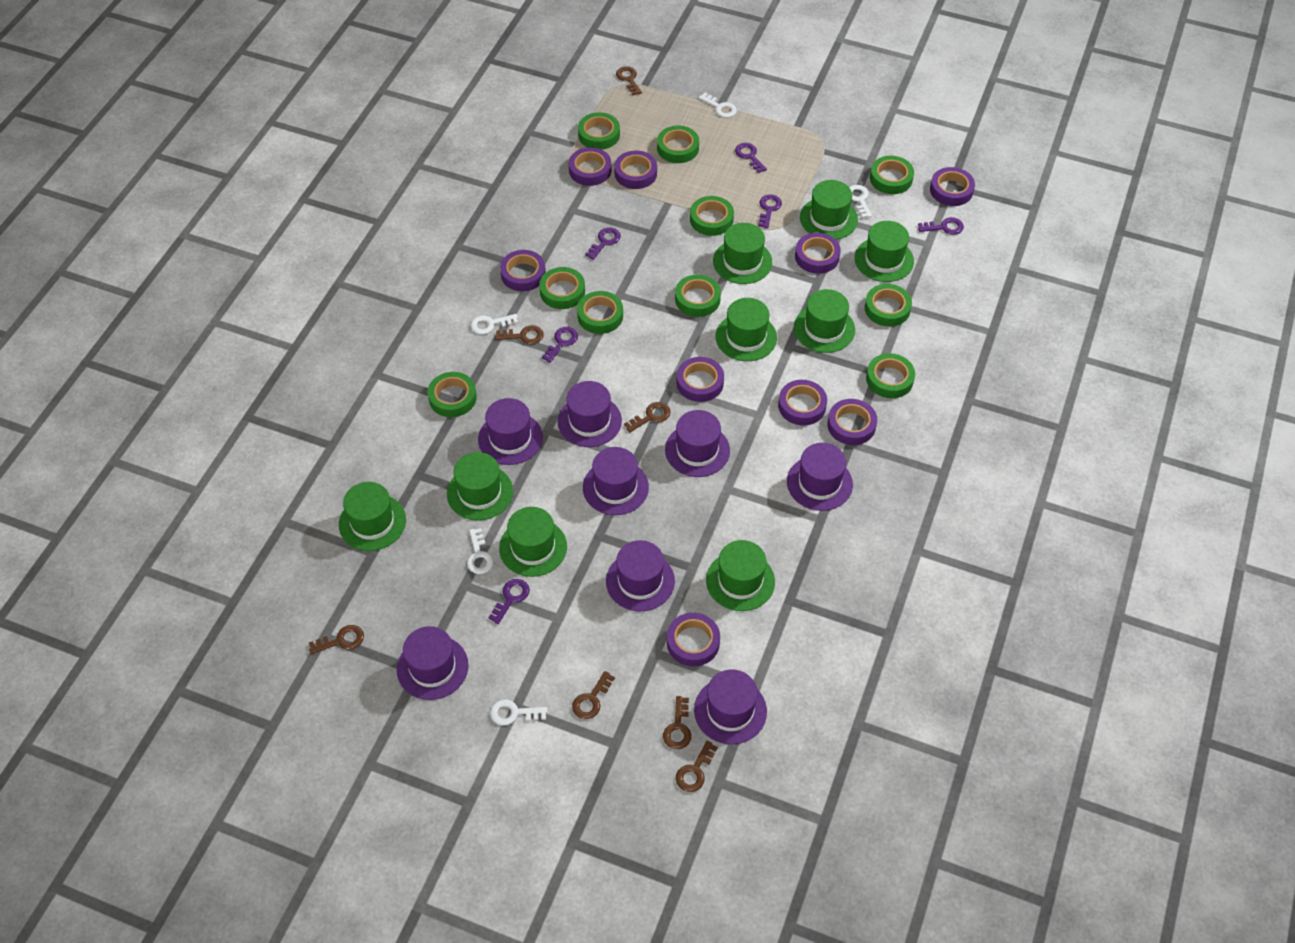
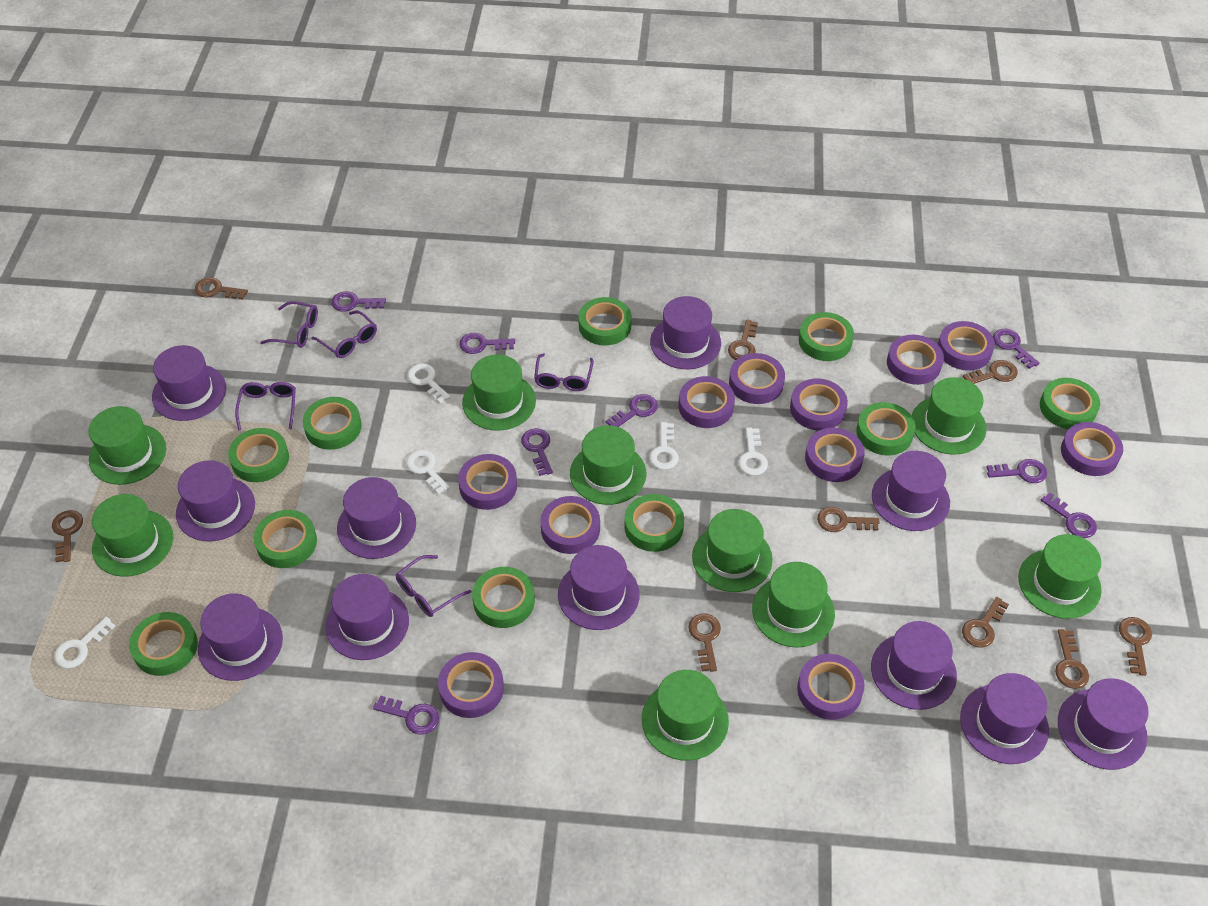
brown key: [309,625,364,654] [495,325,544,344] [572,671,615,719] [616,66,642,95] [624,402,671,432] [663,696,691,749] [676,741,718,792] = 7 -> [52,510,83,562] [195,277,248,300] [688,613,721,672] [728,319,758,360] [817,507,880,532] [962,597,1009,648] [963,360,1018,384] [1055,629,1089,689] [1119,617,1152,676] = 9
purple glasses: none = 0 -> [235,382,296,430] [260,301,318,348] [312,310,377,358] [396,555,472,617] [534,353,594,391] = 5
purple hat: [397,626,469,700] [478,398,543,465] [558,381,622,447] [583,447,649,515] [606,540,675,611] [665,410,730,477] [694,669,767,744] [787,443,853,511] = 8 -> [152,345,226,421] [176,460,255,542] [198,593,283,681] [325,574,409,660] [337,477,416,559] [558,545,640,630] [650,296,721,369] [871,621,957,710] [872,451,950,531] [960,673,1049,764] [1058,678,1149,770] = 11
purple key: [488,579,530,624] [542,327,578,363] [585,227,621,260] [735,143,767,173] [758,194,782,228] [918,217,964,235] = 6 -> [331,291,386,312] [373,696,439,735] [459,333,515,354] [521,428,553,476] [606,394,658,427] [987,459,1047,483] [993,329,1040,369] [1041,493,1097,538] = 8
purple tape: [500,250,546,291] [569,147,612,186] [614,151,657,189] [667,613,720,666] [676,357,724,402] [778,380,827,425] [795,233,841,274] [827,399,877,445] [930,167,975,206] = 9 -> [438,652,504,718] [458,454,517,510] [540,496,600,554] [679,376,735,428] [729,353,785,404] [790,378,848,431] [797,654,864,720] [805,428,865,482] [887,335,944,385] [938,321,995,371] [1061,422,1123,476] = 11

